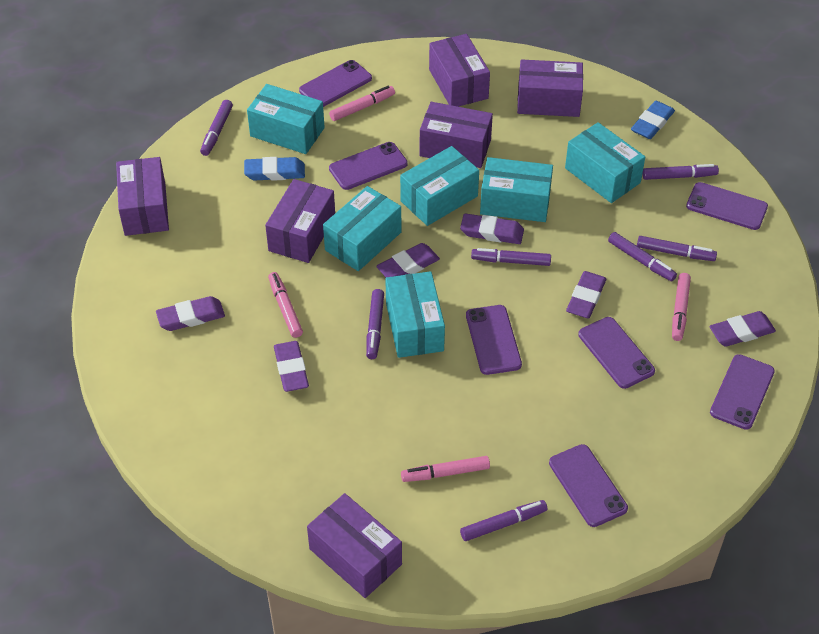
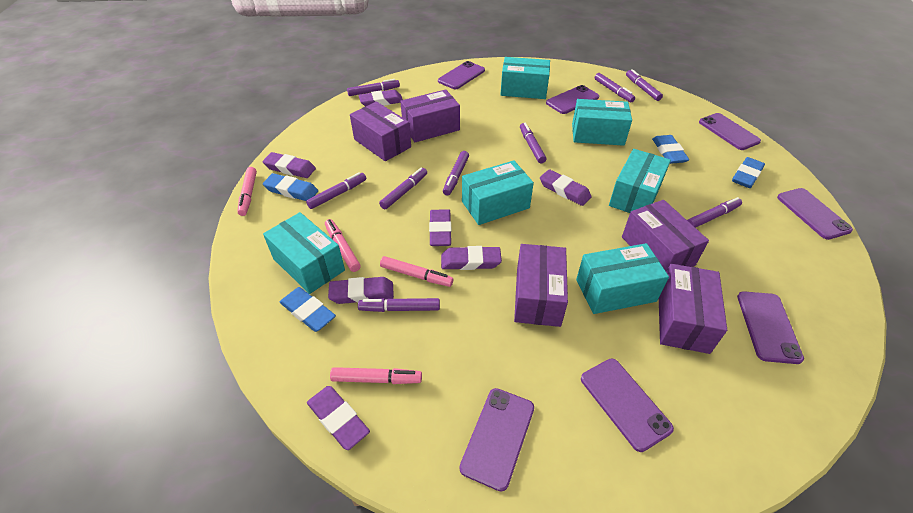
blue eraser: [244,157,305,181] [631,101,675,139] = 2 -> [263,173,318,201] [280,287,336,332] [652,135,689,164] [732,157,765,188] = 4
purple box: [116,157,169,236] [265,179,335,263] [307,493,402,598] [419,102,493,168] [429,34,490,107] [517,59,583,117] = 6 -> [350,102,411,161] [400,89,460,142] [514,244,568,327] [622,200,709,272] [659,264,727,354] = 5
purple eraser: [156,296,225,331] [274,341,309,392] [376,243,440,277] [460,213,524,244] [566,271,607,318] [709,311,776,347] = 6 -> [262,152,316,178] [307,386,370,450] [328,277,394,304] [359,90,403,107] [429,209,452,246] [441,246,502,270] [540,169,592,206] = 7
purple marker: [200,100,233,156] [366,289,384,359] [460,500,547,541] [471,248,551,266] [608,232,677,281] [637,236,717,261] [642,164,719,180] = 7 -> [306,172,366,209] [347,79,400,96] [358,298,440,312] [379,168,427,209] [443,151,469,196] [520,123,546,163] [595,73,635,102] [626,69,663,101] [687,197,742,228] = 9

